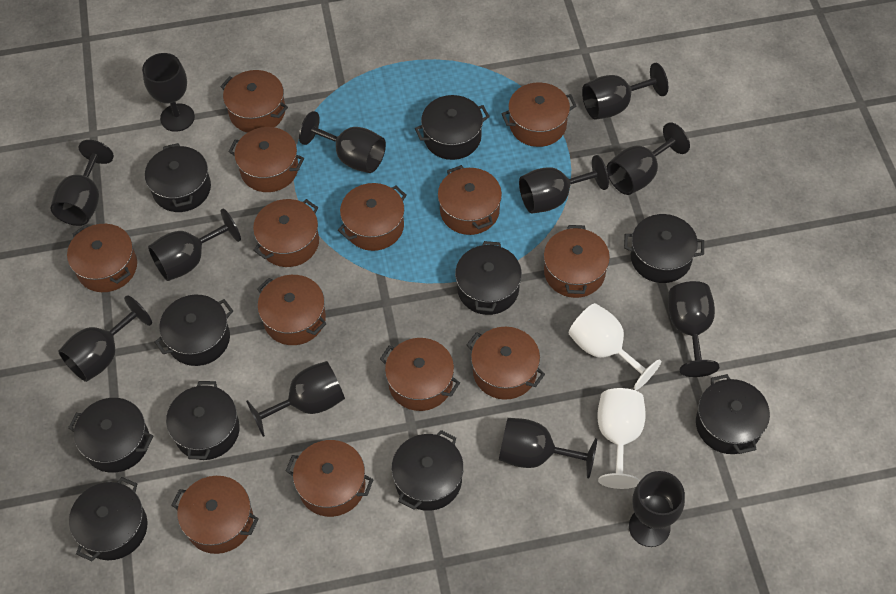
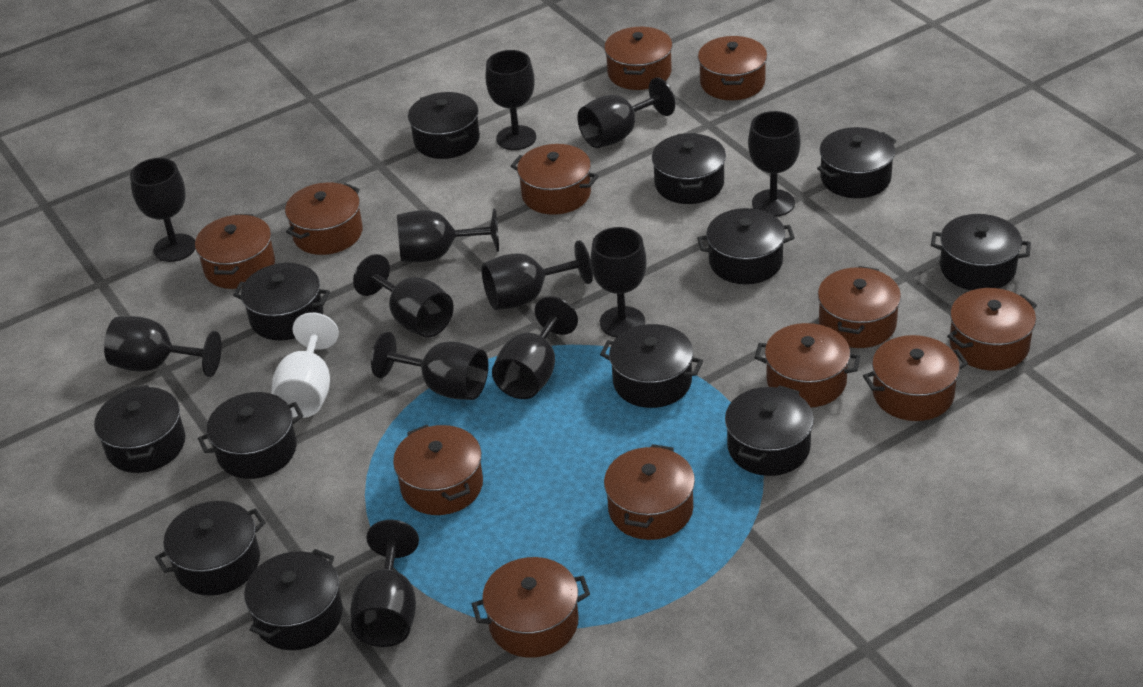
black pot: [68,398,153,473] [69,477,147,561] [145,143,211,212] [155,295,233,366] [166,381,240,460] [391,430,464,511] [415,95,490,160] [455,241,522,315] [624,214,704,283] [696,374,770,454] = 10 -> [94,385,185,473] [155,501,266,596] [198,392,303,479] [233,263,330,340] [244,549,343,650] [408,92,480,159] [600,324,703,408] [652,133,726,204] [697,208,795,284] [725,385,814,476] [817,127,896,198] [931,214,1031,290] = 12
brown pot: [67,224,137,292] [172,476,259,554] [220,70,288,133] [228,127,304,192] [253,199,319,267] [257,275,327,345] [286,440,374,517] [338,183,407,251] [380,338,460,411] [438,165,502,235] [466,327,545,400] [501,82,576,147] [544,225,610,298] = 13 -> [195,214,275,289] [285,182,363,255] [393,425,483,515] [472,557,590,658] [511,144,599,215] [604,27,672,90] [604,444,695,540] [698,36,767,100] [755,323,860,408] [818,266,901,348] [863,335,968,421] [947,288,1037,371] = 12
white goblet: [569,303,661,390] [597,388,646,489] = 2 -> [271,313,339,418] = 1

